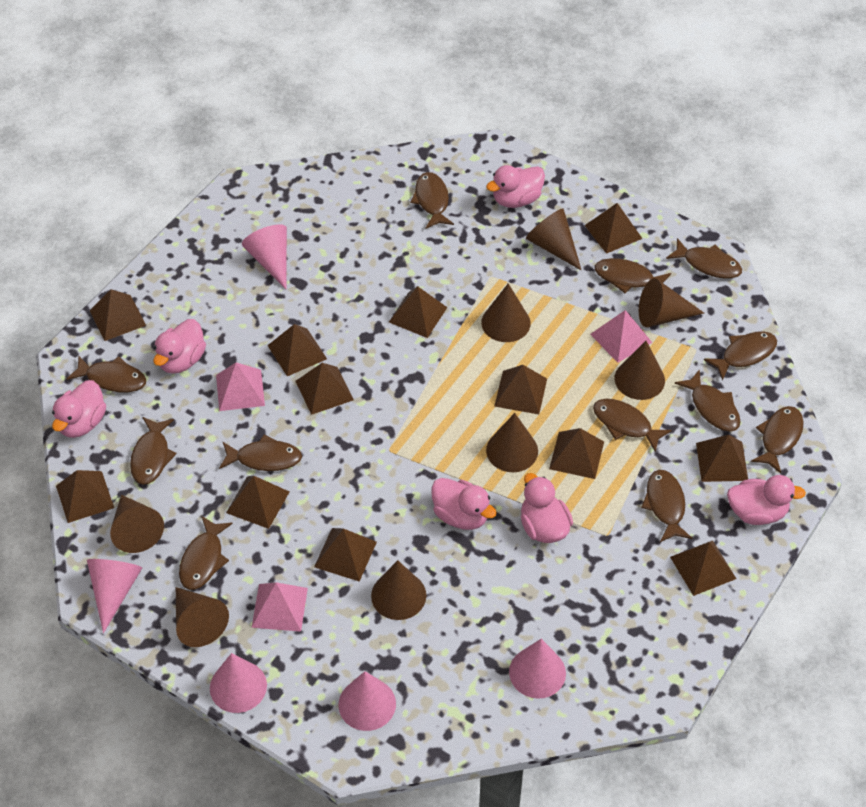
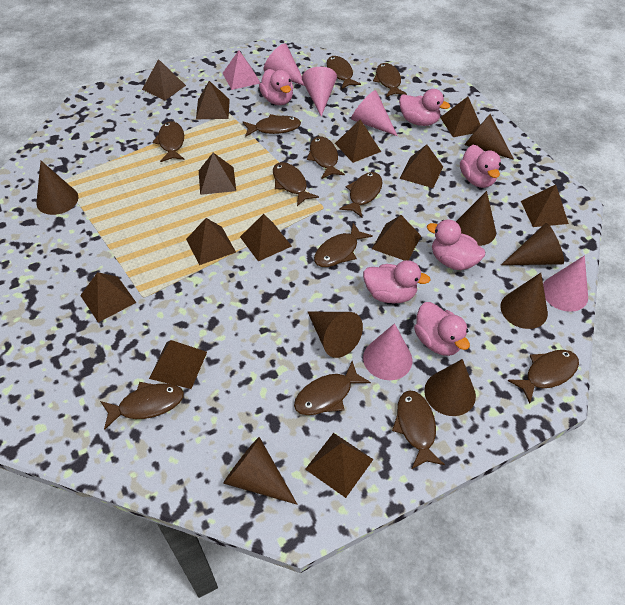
brown pyramid: [56,470,114,523] [89,289,146,341] [226,476,289,529] [267,324,327,376] [296,363,354,415] [314,528,377,582] [389,286,447,338] [494,365,547,414] [549,428,604,479] [585,203,643,254] [670,540,736,596] [696,435,748,482] = 12 -> [80,272,136,322] [142,59,186,101] [149,340,207,389] [186,218,236,265] [196,81,230,119] [199,153,236,195] [240,214,292,261] [305,433,374,498] [335,119,381,163] [372,215,421,261] [399,144,443,188] [440,97,480,137] [521,185,569,227] = 13
pink pyramid: [216,362,265,411] [251,582,308,632] [590,310,653,363] = 3 -> [223,50,260,90] = 1

